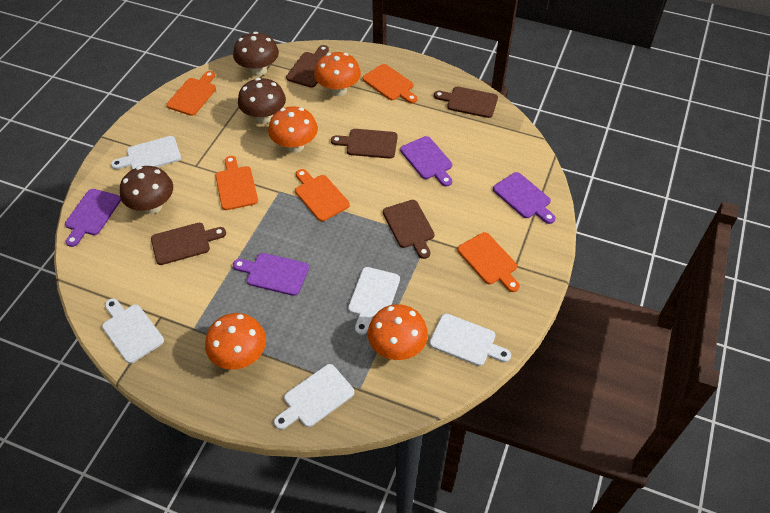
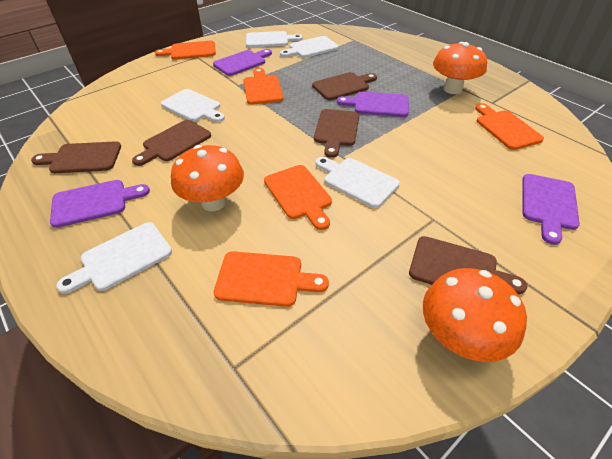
brown mushroom: [120,166,173,214] [233,32,279,76] [238,78,286,124] = 3 -> none = 0
orange mushroom: [205,313,266,370] [268,106,318,153] [314,52,361,96] [368,304,428,360] = 4 -> [171,145,244,211] [423,268,527,362] [433,42,487,94] = 3

